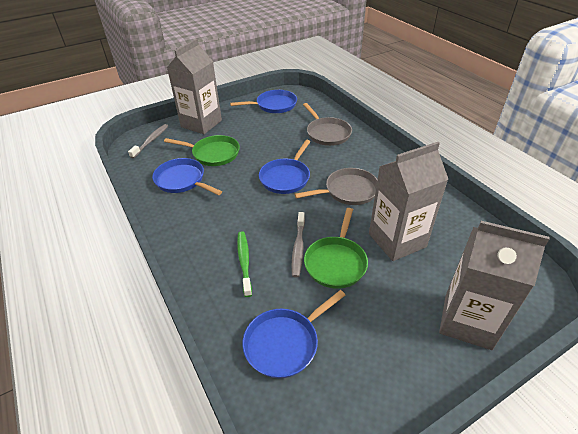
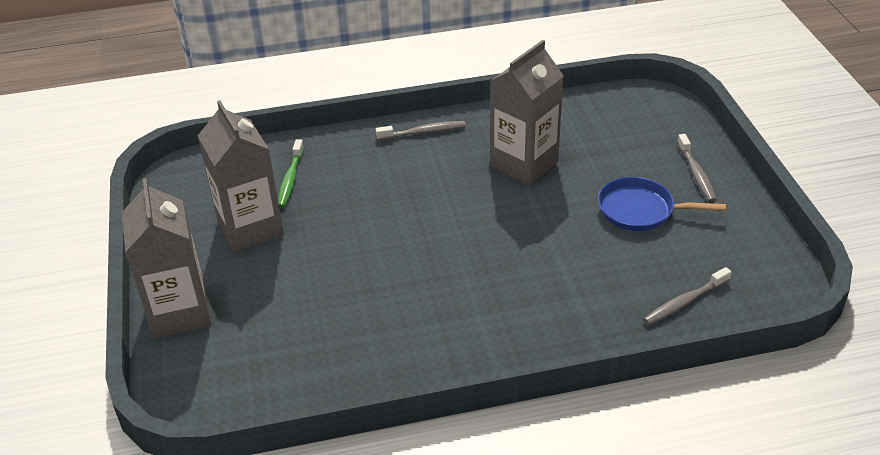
blue pan: [152,158,222,195] [230,90,297,113] [242,290,345,378] [259,140,311,194] = 4 -> [598,177,726,231] = 1
green pan: [164,135,240,166] [304,208,368,289] = 2 -> none = 0
grey pan: [294,168,378,205] [303,103,352,146] = 2 -> none = 0
grey toothbrush: [128,124,168,158] [292,212,305,278] = 2 -> [376,121,466,140] [643,267,732,325] [677,134,717,202] = 3

